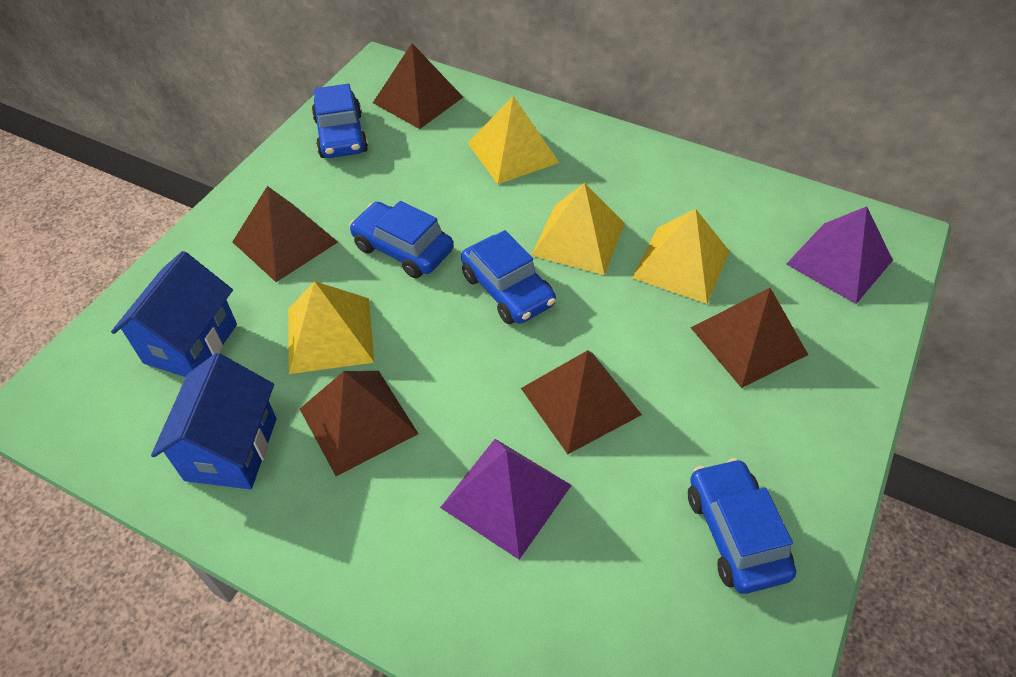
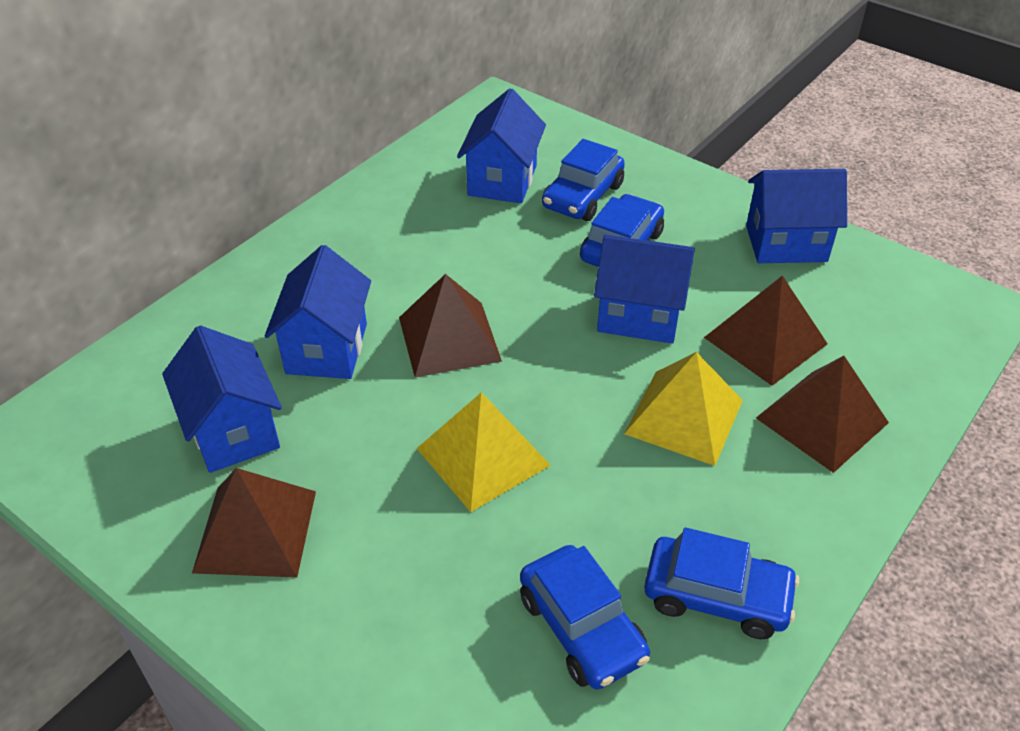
blue house: [111,251,237,377] [151,353,277,489] = 2 -> [162,326,282,473] [265,245,371,379] [457,88,546,203] [594,235,695,344] [746,169,847,263] = 5
brown pyramid: [232,186,338,282] [300,371,418,476] [373,43,463,129] [521,350,642,454] [691,288,808,388] = 5 -> [192,468,316,578] [399,274,502,377] [704,276,828,386] [756,356,889,473] = 4
purple pyramid: [440,439,572,560] [786,206,893,304] = 2 -> none = 0
yellow pyramid: [288,281,374,374] [468,96,559,184] [531,183,625,275] [632,209,729,304] = 4 -> [417,392,551,512] [624,352,743,466] = 2

